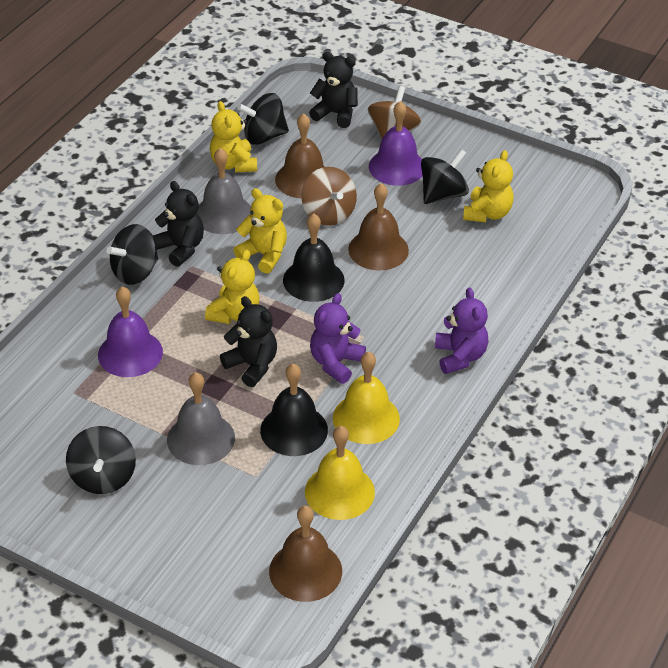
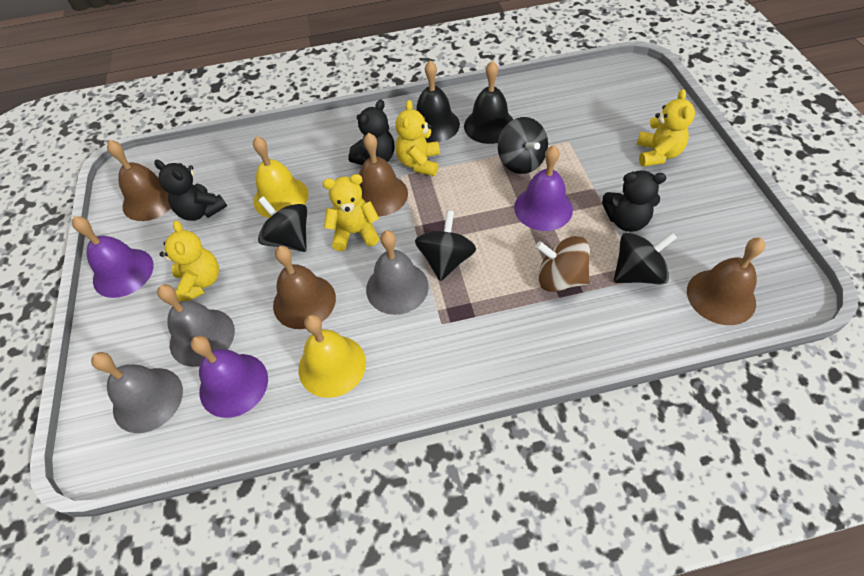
brown bell: [269,505,342,602] [275,113,324,198] [348,183,409,271] = 3 -> [107,140,171,221] [273,246,336,329] [359,133,408,216] [687,237,765,325] = 4
brown spinning top: [301,167,357,226] [368,86,421,139] = 2 -> [536,236,590,292] = 1
grey bell: [167,372,235,465] [197,148,251,234] = 2 -> [91,352,183,433] [157,284,235,367] [366,230,429,315] = 3
purple bell: [98,286,163,377] [369,101,422,186] = 2 -> [72,216,154,298] [191,336,268,418] [514,145,573,231] = 3
purple teddy bear: [310,293,366,384] [435,288,489,374] = 2 -> none = 0

